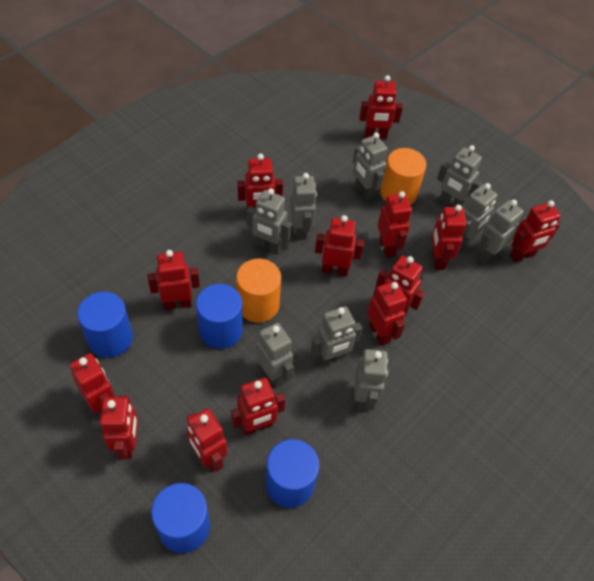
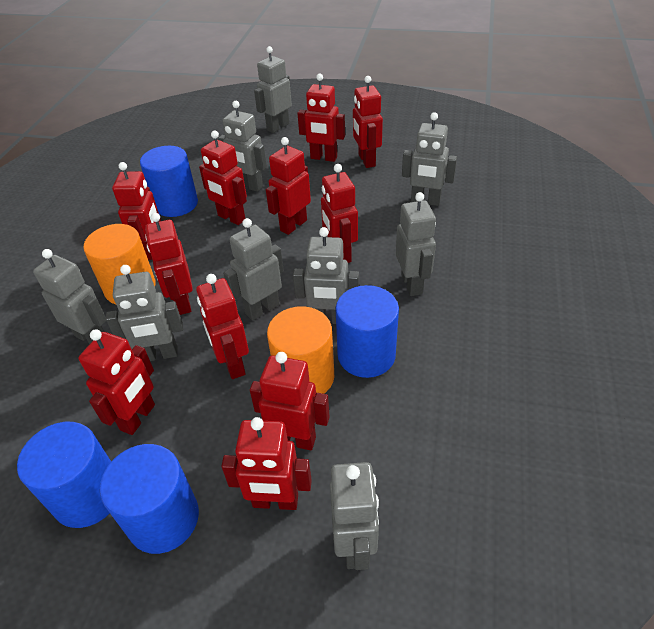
red robot: [70,353,115,414] [100,396,138,459] [147,250,200,310] [186,408,227,472] [231,377,286,436] [237,154,283,209] [315,215,364,276] [359,75,403,139] [367,281,407,346] [375,256,425,315] [377,191,412,258] [431,205,467,270] [510,200,561,262] = 13 -> [79,329,155,435] [112,162,161,260] [145,213,193,315] [196,274,249,379] [199,131,247,225] [221,417,312,510] [250,352,330,450] [266,137,311,235] [297,74,345,162] [321,164,358,263] [353,76,383,168] = 11

